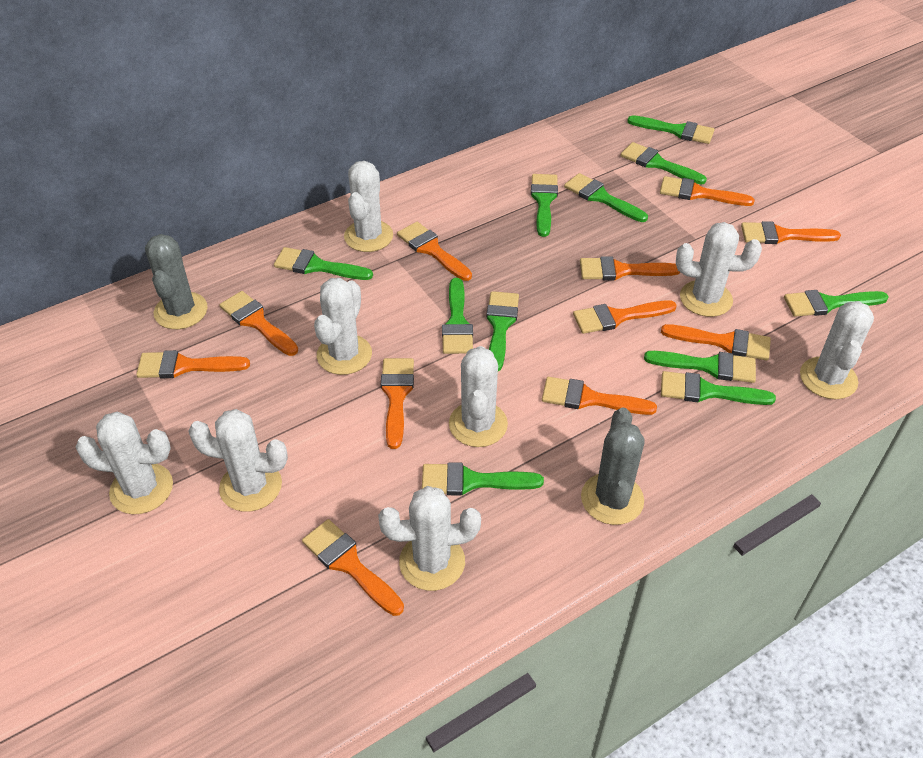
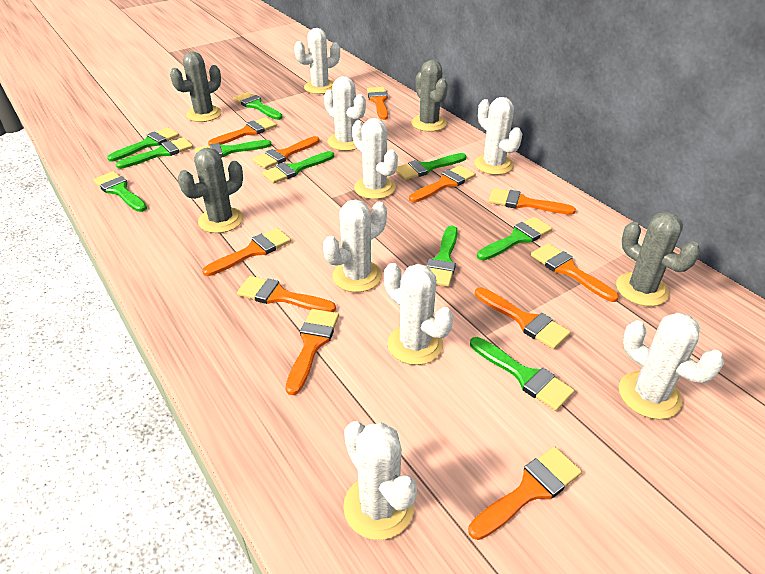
green brush: [274,247,373,280] [422,462,544,495] [442,278,473,354] [486,291,519,371] [531,174,558,237] [564,173,648,222] [621,142,707,184] [627,115,714,144] [644,351,756,383] [661,371,776,405] [784,290,889,317] = 11 -> [93,171,147,212] [107,127,179,162] [116,137,193,169] [195,140,271,158] [233,92,283,120] [262,151,334,184] [396,153,467,180] [426,225,458,287] [470,337,575,411] [477,217,552,260] = 10
grey cactus: [145,234,208,329] [581,408,645,525] = 2 -> [170,52,222,122] [178,148,243,233] [411,60,448,132] [616,212,700,306] = 4

